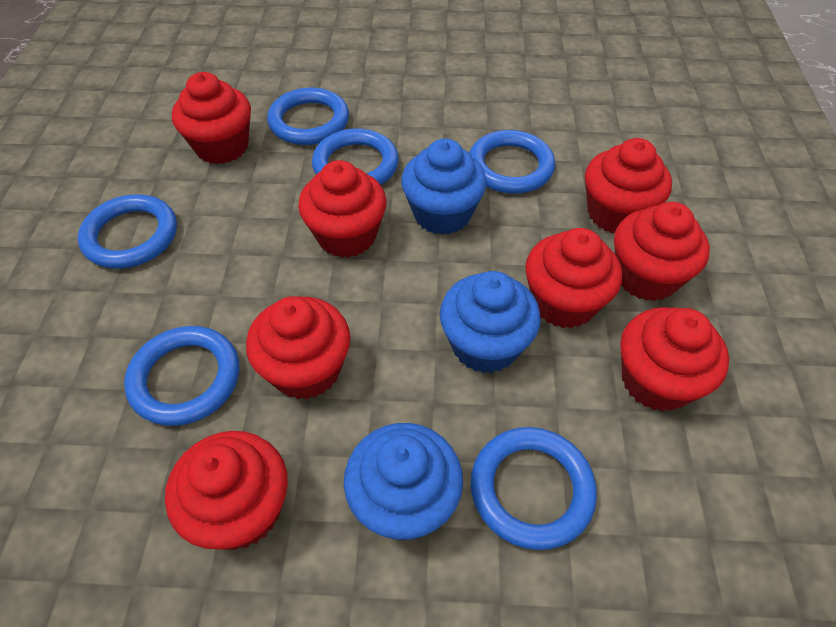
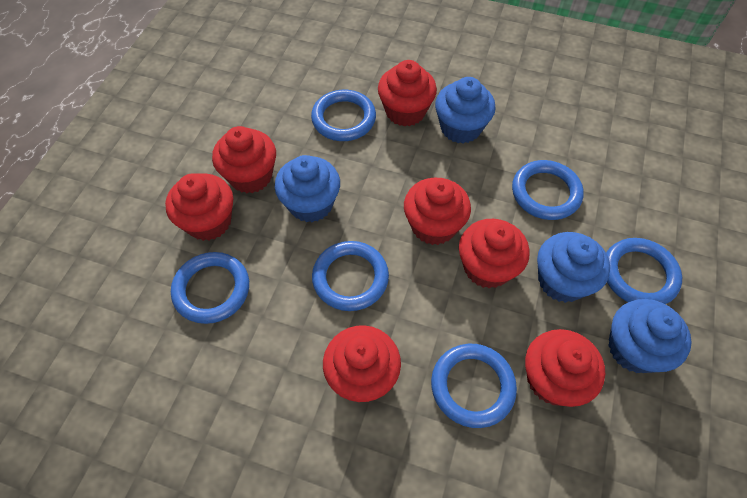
blue cupcake: [344,423,463,540] [401,139,487,235] [440,271,541,373] = 3 -> [275,155,340,222] [435,77,496,144] [537,232,610,303] [608,299,692,373] = 4
red cupcake: [165,431,288,550] [172,72,251,164] [246,296,350,399] [298,160,387,258] [525,228,622,328] [585,138,672,233] [614,202,710,301] [620,307,729,412] = 8 -> [165,173,234,241] [212,126,276,193] [323,325,401,402] [378,60,437,127] [404,178,471,245] [459,219,530,288] [525,329,605,407] = 7

